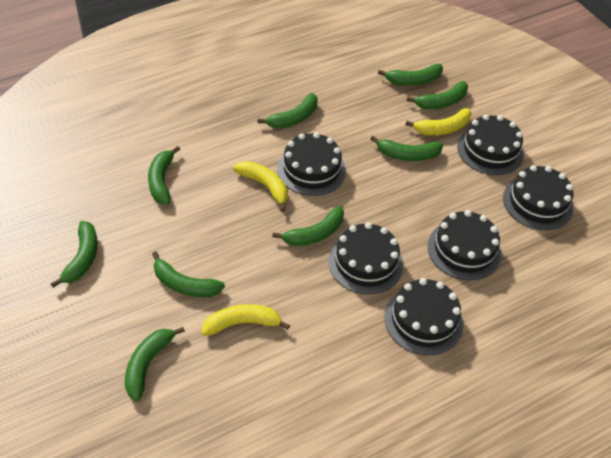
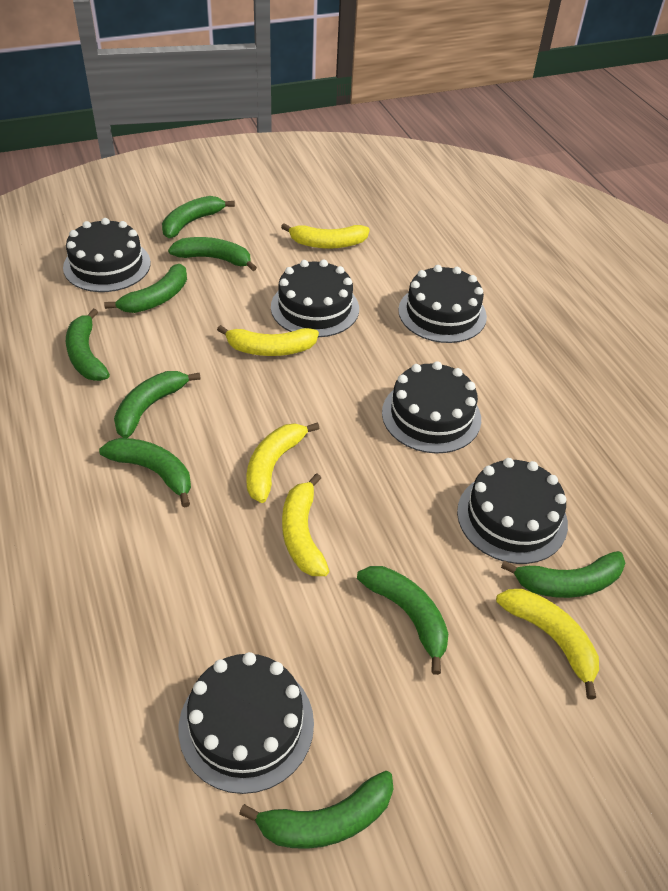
yellow banana: [201,304,290,336] [233,161,288,212] [405,108,472,135] = 3 -> [217,325,319,356] [246,423,320,503] [281,223,370,249] [282,473,329,576] [496,589,599,700] = 5

